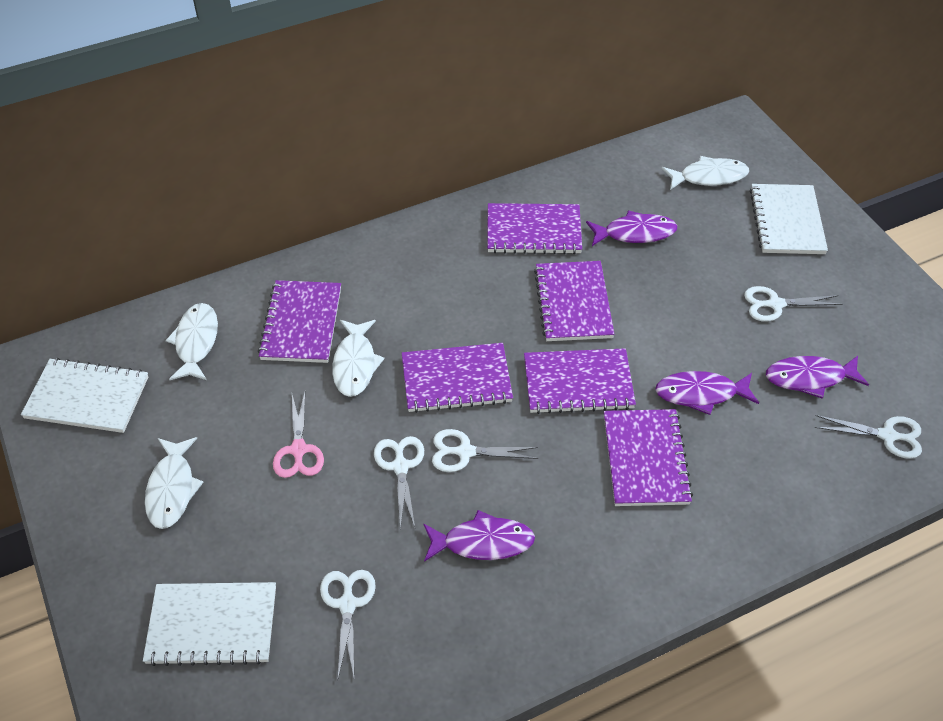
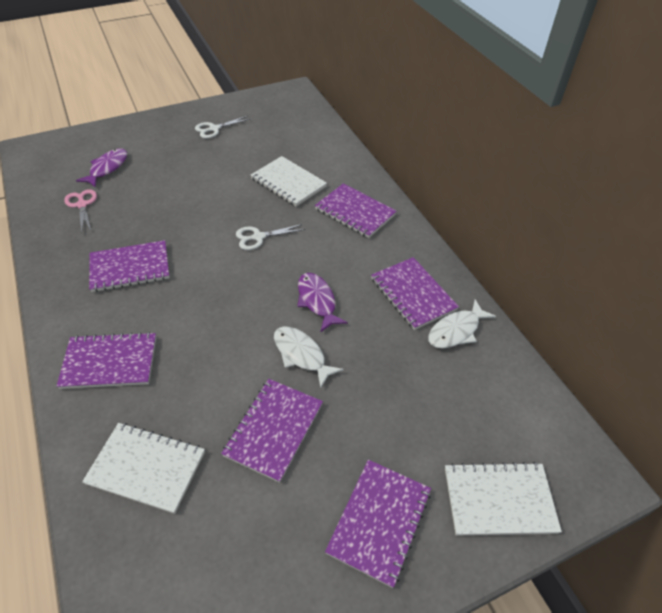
purple fish: [423,510,535,562] [586,210,677,246] [655,371,759,415] [766,356,869,399] = 4 -> [76,148,127,188] [297,273,348,333] = 2
white fish: [145,437,204,529] [166,303,218,380] [332,320,385,397] [662,156,749,190] = 4 -> [274,327,344,388] [428,300,496,348] = 2
white scissors: [320,570,376,678] [374,436,424,529] [432,429,538,472] [744,286,842,322] [815,415,922,459] = 5 -> [195,116,251,139] [236,224,305,250] = 2

